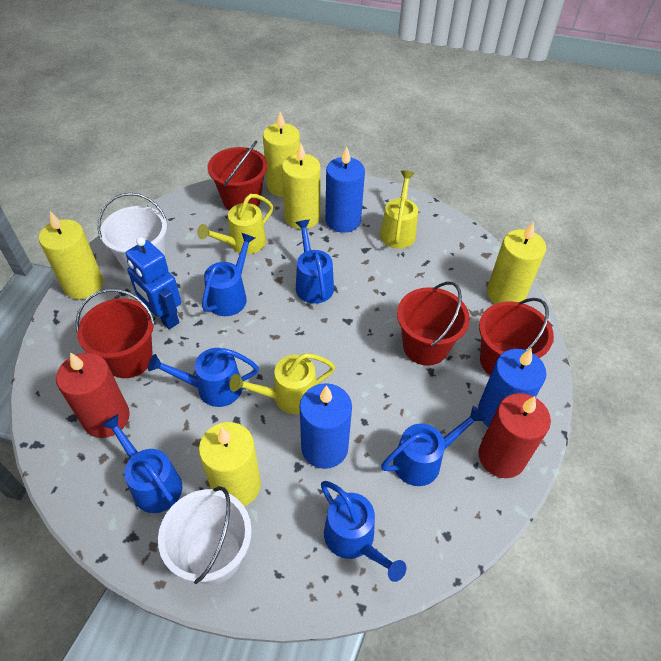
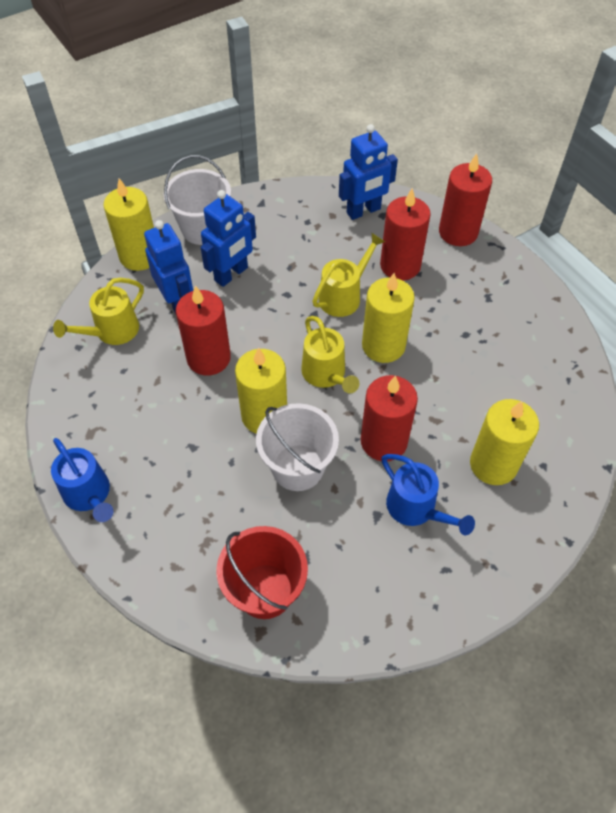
blue candle: [300,383,352,469] [325,146,365,233] [478,348,546,427] = 3 -> none = 0
blue robot: [126,237,181,329] = 1 -> [144,220,193,314] [201,190,256,287] [339,124,398,220] = 3
blue watering can: [101,414,182,513] [148,348,259,407] [202,233,255,316] [295,220,334,304] [321,481,406,582] [381,406,485,486] = 6 -> [51,438,113,522] [381,454,475,535] = 2
red bucket: [76,289,155,378] [208,141,268,210] [397,282,470,366] [479,298,554,375] = 4 -> [217,526,308,619] = 1
red candle: [56,352,130,438] [479,393,551,478] = 2 -> [176,285,231,376] [361,375,418,461] [380,188,431,280] [439,153,492,246] = 4
yellow candle: [39,211,103,300] [199,422,261,506] [263,112,300,197] [282,143,321,229] [487,221,546,304] = 5 -> [103,178,154,271] [235,347,287,434] [362,273,415,363] [470,399,539,485] = 4

